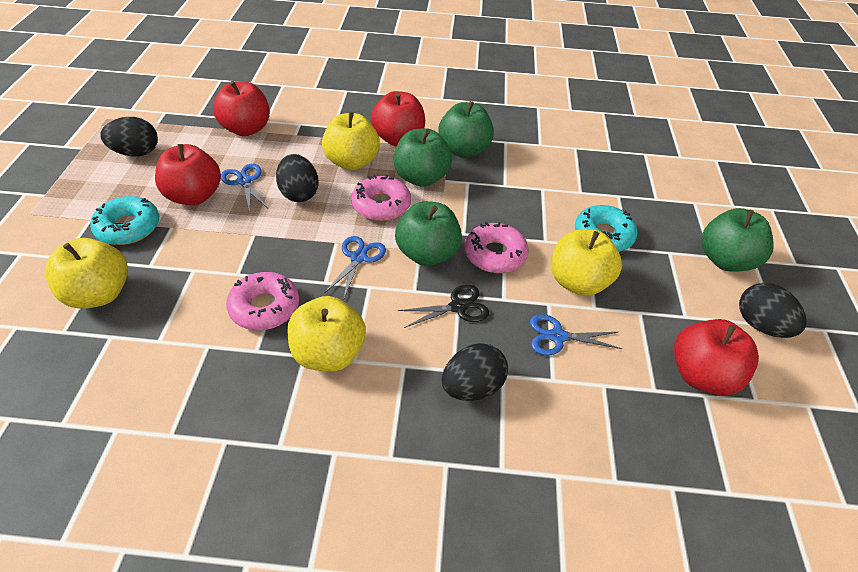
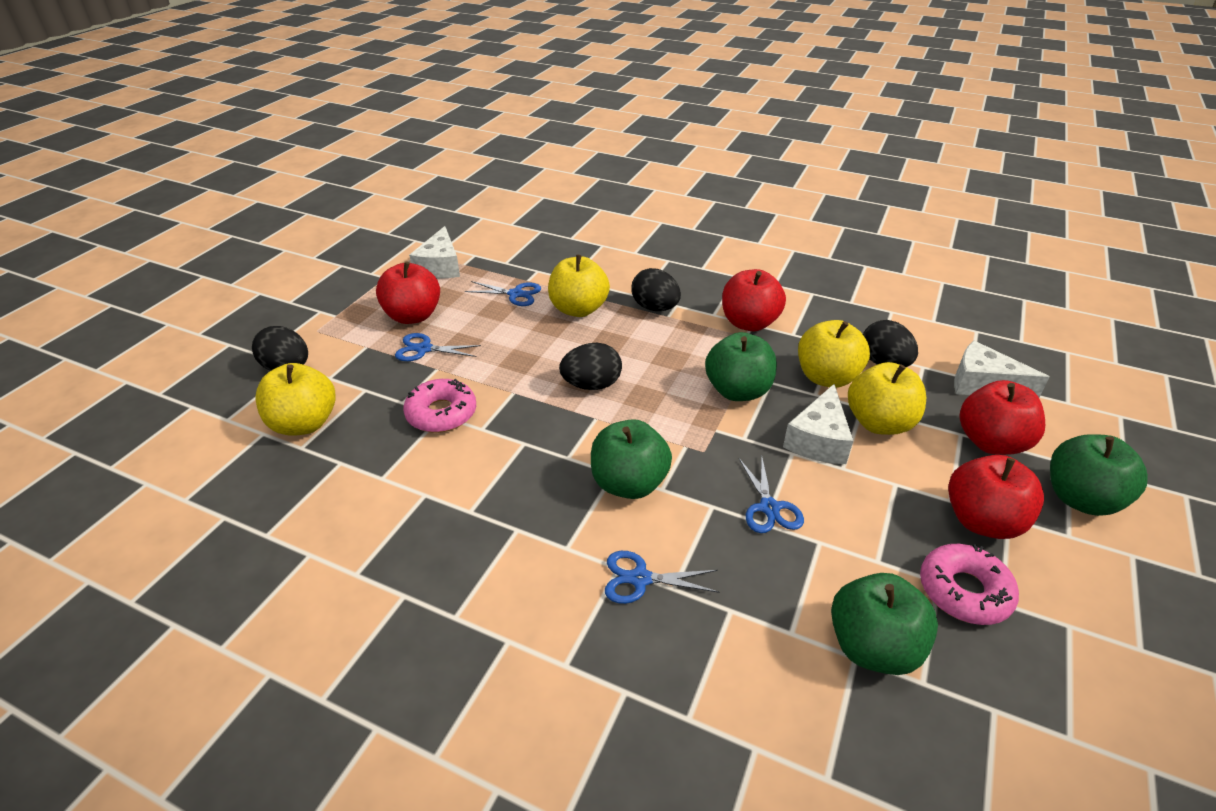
black scissors: [398,284,489,328] = 1 -> none = 0
blue scissors: [221,164,268,212] [324,236,386,298] [530,314,622,355] = 3 -> [395,333,481,361] [465,281,541,306] [605,551,719,604] [739,456,804,533] = 4
pink donut: [226,272,299,330] [351,175,411,221] [464,222,529,273] = 3 -> [403,379,476,433] [920,544,1019,625] = 2
turquoise donut: [90,196,159,245] [575,205,637,252] = 2 -> none = 0
white cheese: none = 0 -> [409,226,460,279] [783,384,853,464] [954,341,1050,398] = 3

